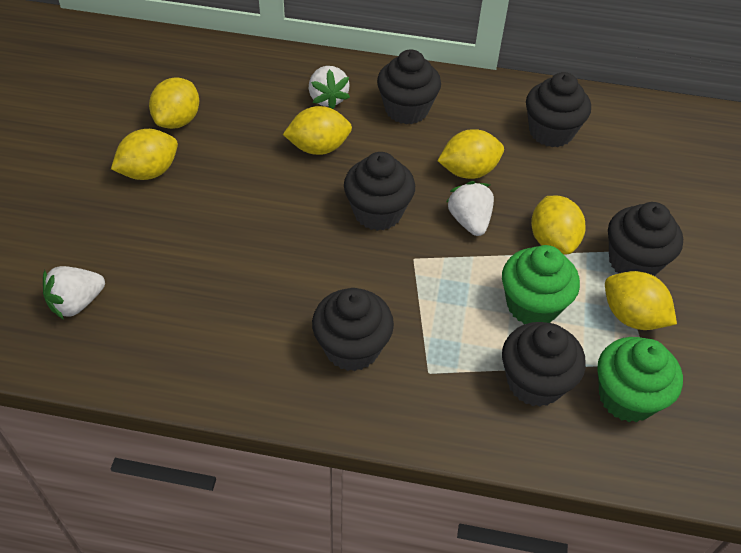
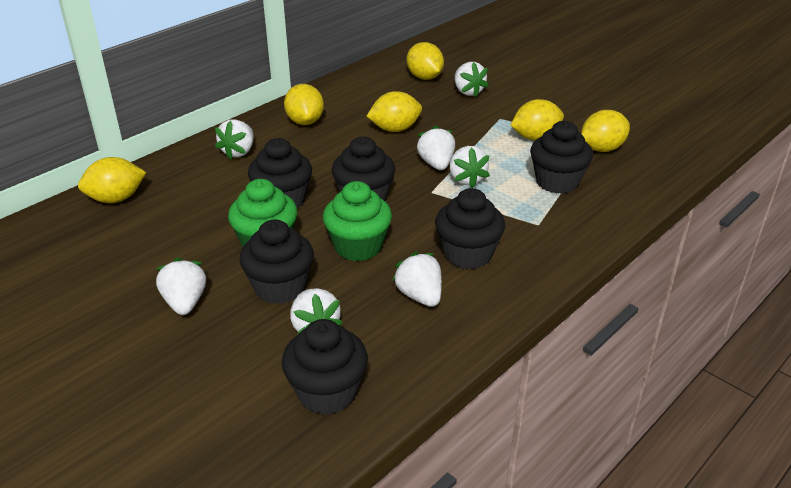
white strawberry: [43,266,105,319] [308,66,350,109] [447,181,494,236] = 3 -> [156,258,206,315] [215,120,254,160] [290,288,343,334] [392,252,442,307] [417,125,455,170] [450,146,490,188] [454,62,489,98] = 7

